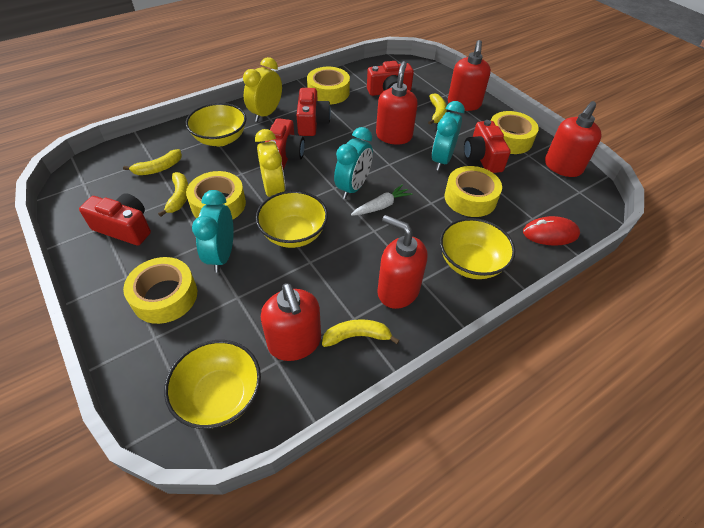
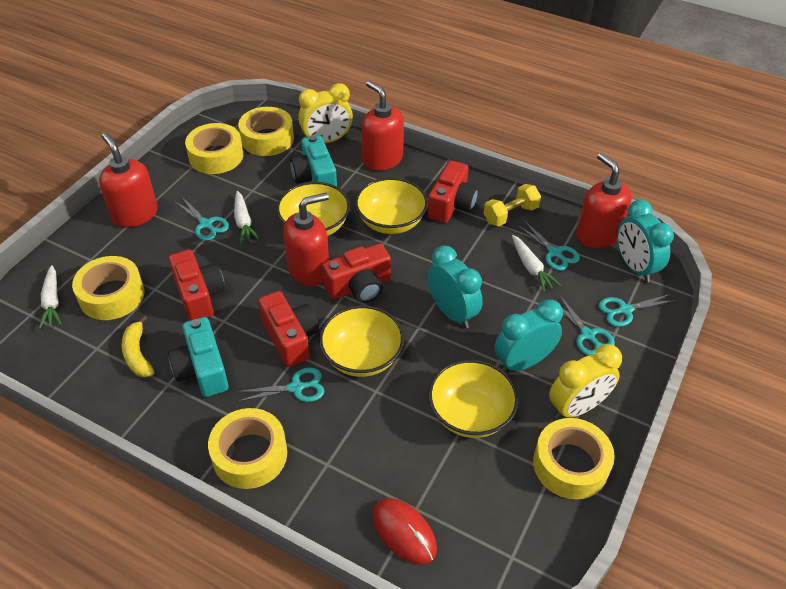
red camera: [79,193,151,245] [265,118,305,170] [297,88,331,136] [367,61,414,96] [464,120,511,173] = 5 -> [169,250,225,321] [258,291,319,367] [322,244,391,303] [427,160,478,223] = 4
red soap dispenser: [261,283,321,361] [376,61,418,145] [377,215,427,309] [448,40,491,111] [545,101,602,177] = 5 -> [99,133,158,227] [283,193,329,286] [362,81,404,171] [576,153,632,248] = 4
turquoise camera: none = 0 -> [168,317,229,397] [290,135,337,187] = 2
turquoise scissors: none = 0 -> [174,196,229,241] [236,368,325,402] [517,221,580,271] [551,295,615,356] [598,294,677,327] = 5
white carrot: [351,184,413,216] = 1 -> [39,265,62,329] [234,191,259,244] [512,235,561,292] = 3
yellow banana: [123,149,182,175] [158,172,188,217] [322,319,400,347] [428,93,447,125] = 4 -> [122,315,155,377] = 1
yellow dumbbell: none = 0 -> [484,184,541,226] = 1

